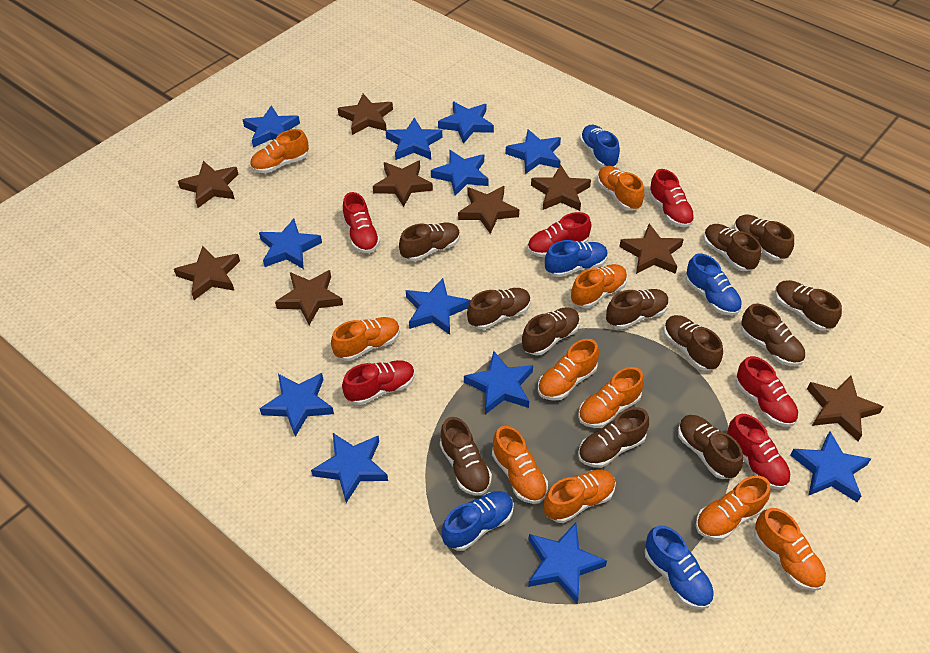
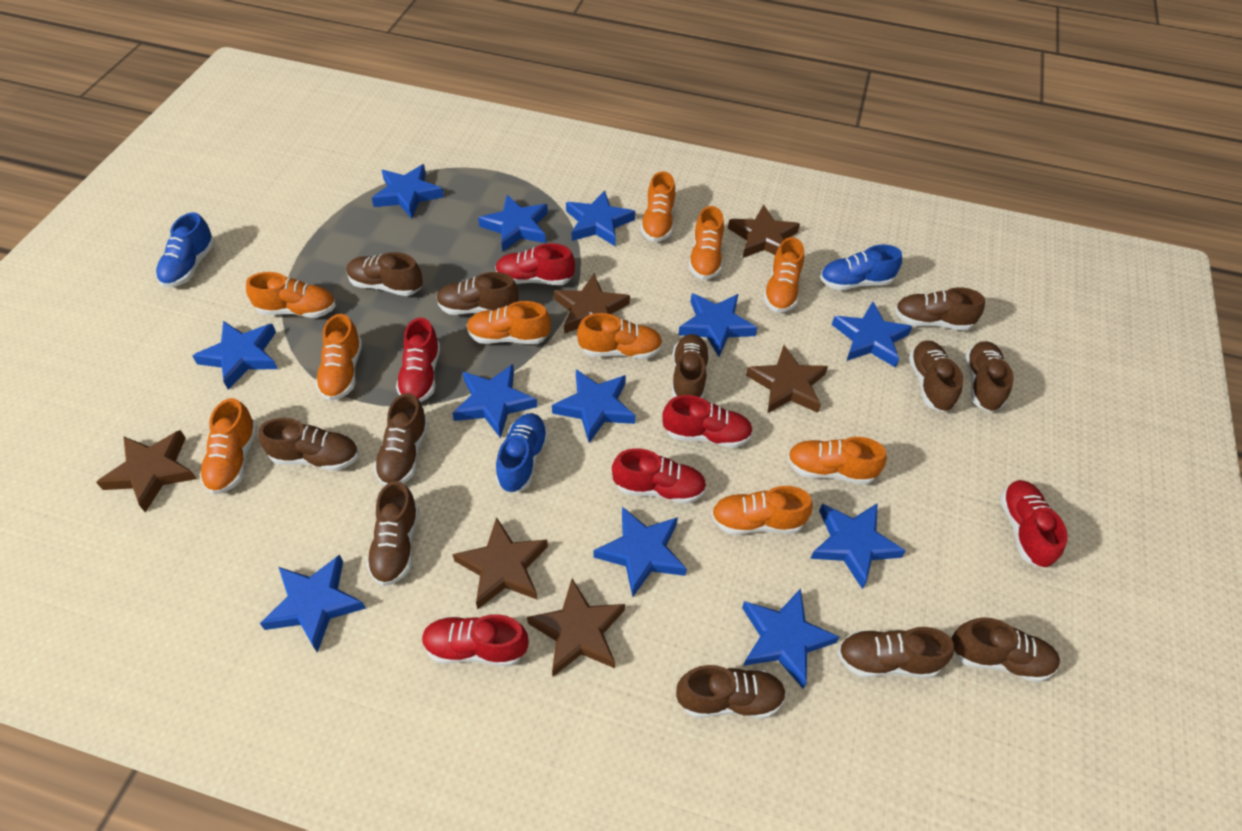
blue shoe: [442,491,514,551] [545,240,608,277] [580,125,620,167] [645,525,714,609] [686,253,742,316] = 5 -> [156,212,215,287] [496,413,548,493] [820,245,902,290] = 3
brown star: [174,246,240,300] [178,161,238,208] [275,270,343,325] [338,94,393,135] [373,161,433,207] [458,186,519,234] [531,165,591,211] [619,224,684,274] [807,376,884,441] = 9 -> [96,430,197,513] [453,517,548,609] [527,579,625,677] [554,274,630,334] [728,205,800,258] [746,345,828,413] = 6

